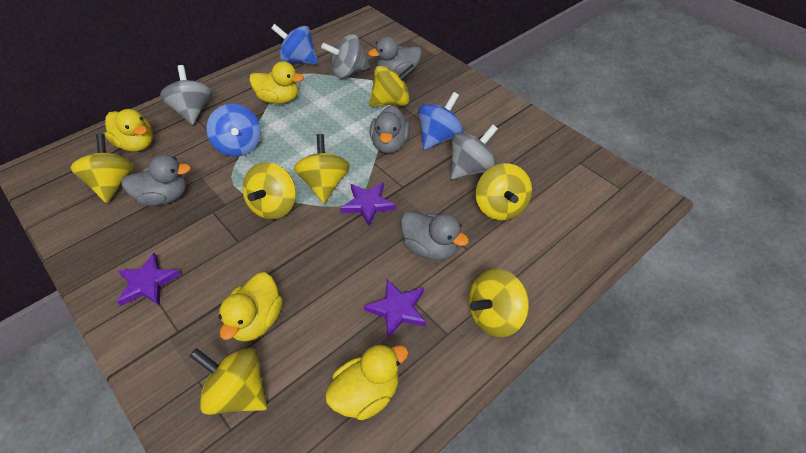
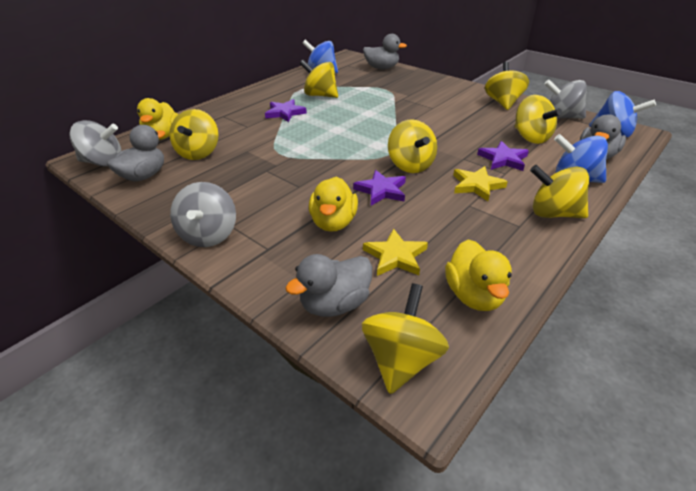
yellow duck: [104,109,153,152] [219,272,283,342] [249,61,304,104] [325,344,408,420] = 4 -> [137,98,178,140] [309,177,358,232] [445,240,512,311] = 3
yellow star: none = 0 -> [363,228,428,276] [453,166,508,201] = 2

